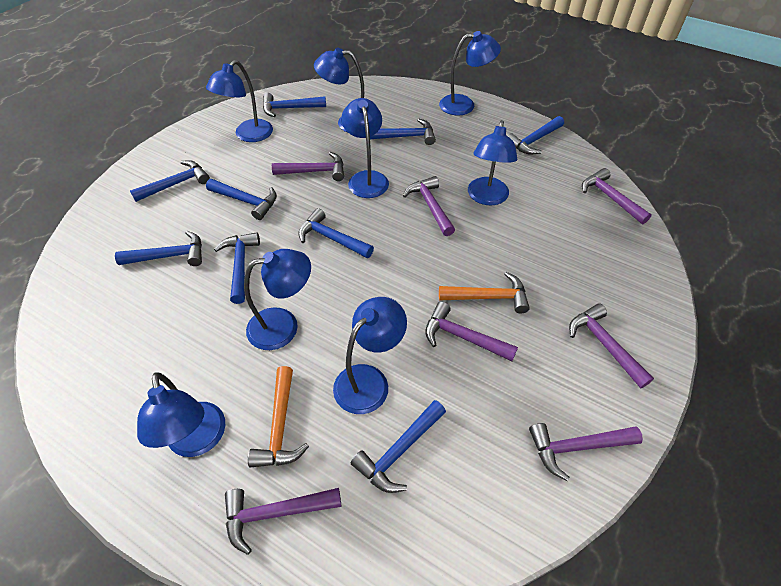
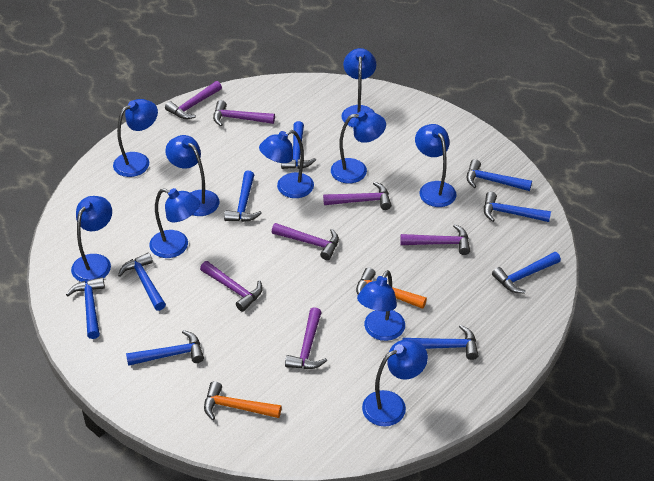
blue lamp: [137,372,225,457] [206,60,273,142] [244,249,311,350] [314,47,364,132] [333,297,407,414] [341,98,389,198] [439,31,501,115] [468,120,517,205] = 8 -> [71,196,112,283] [113,99,158,177] [149,188,200,258] [165,135,219,216] [259,130,314,198] [331,111,386,183] [342,48,377,127] [357,270,405,341] [362,340,428,427] [415,124,457,207] = 10

